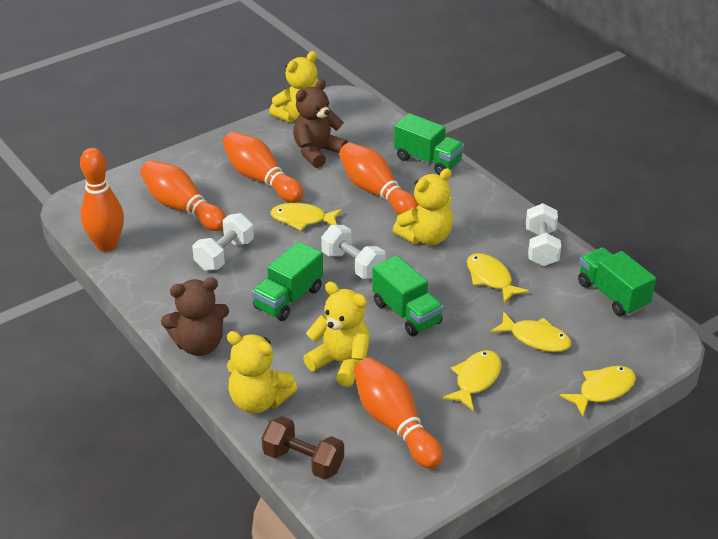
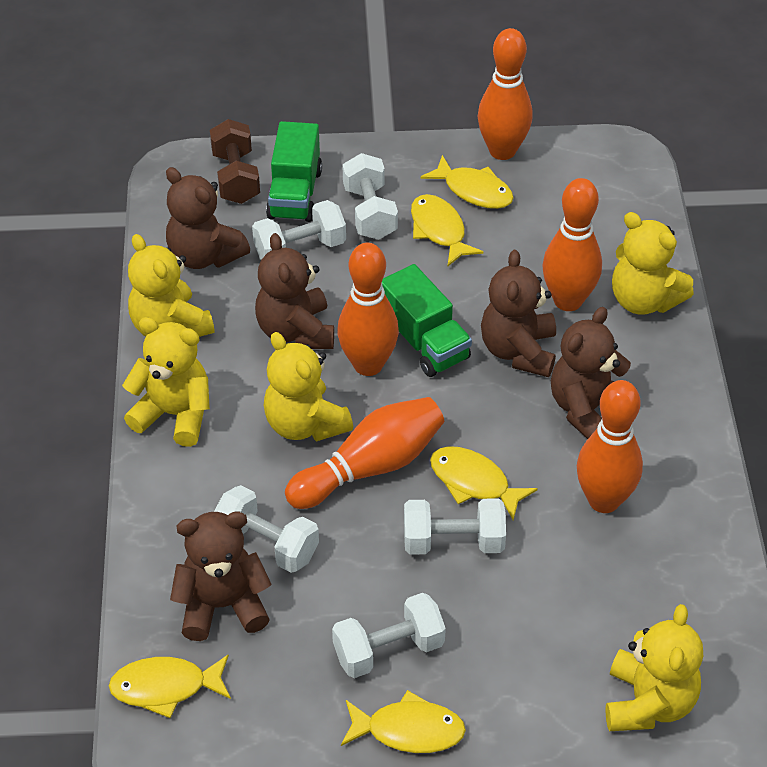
brown teddy bear: [161,278,229,356] [293,79,348,168] = 2 -> [166,167,250,269] [170,512,272,641] [255,233,334,349] [481,250,556,377] [551,307,631,439] = 5
green truck: [252,241,323,321] [372,255,444,336] [394,113,464,175] [578,247,656,316] = 4 -> [266,121,322,222] [382,264,472,377] = 2
white dumbbell: [193,213,254,271] [321,225,386,279] [526,203,561,266] = 3 -> [214,485,319,573] [252,200,346,260] [332,593,446,678] [343,153,398,240] [404,498,506,555] = 5
yellow teddy bear: [227,331,297,413] [269,51,318,123] [303,282,370,387] [393,168,453,245] = 4 -> [122,317,210,447] [128,234,214,337] [264,332,353,442] [605,604,703,731] [612,212,694,315] = 5

